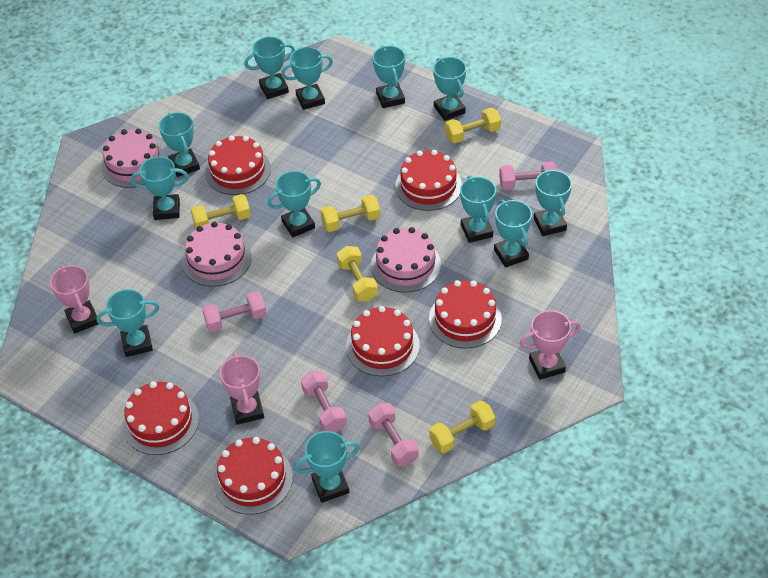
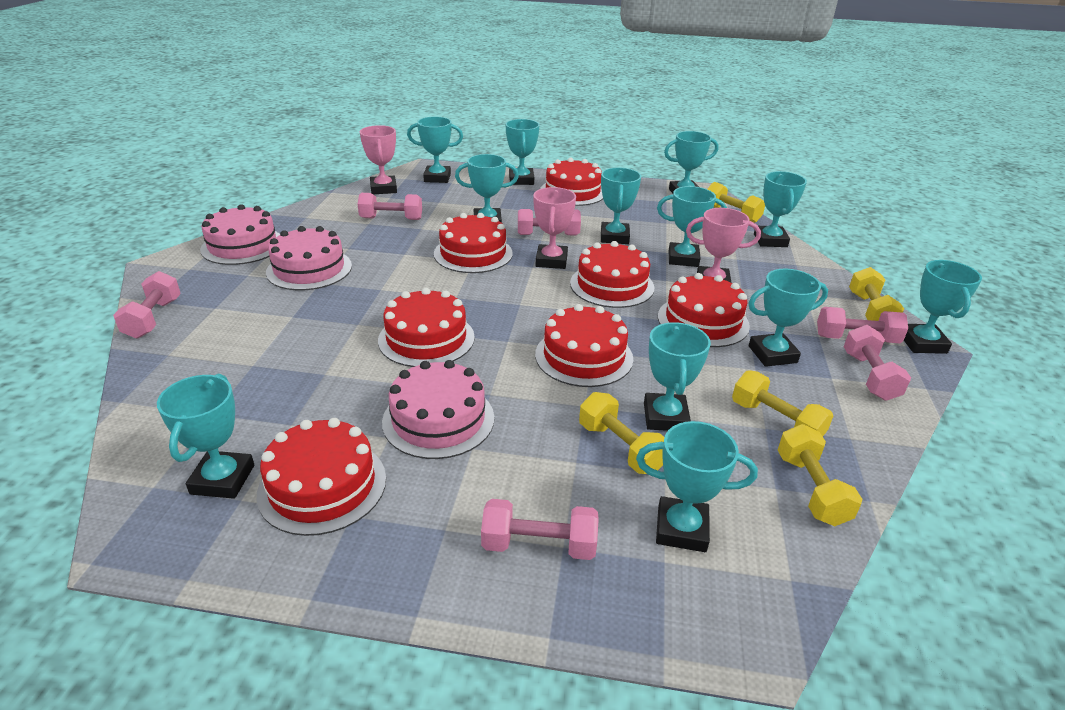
pink dumbbell: [202,291,266,332] [301,371,347,432] [368,403,419,466] [499,161,557,190] = 4 -> [113,271,181,338] [357,193,422,220] [481,499,599,560] [518,209,581,235] [817,307,908,343] [844,325,911,401] = 6
red cake: [122,381,199,455] [205,135,271,195] [213,437,293,514] [346,306,420,376] [395,150,462,211] [429,280,502,349] = 6 -> [256,418,386,536] [378,288,475,367] [434,213,513,273] [535,304,633,387] [540,158,603,206] [570,241,654,308] [658,273,750,347] = 7

